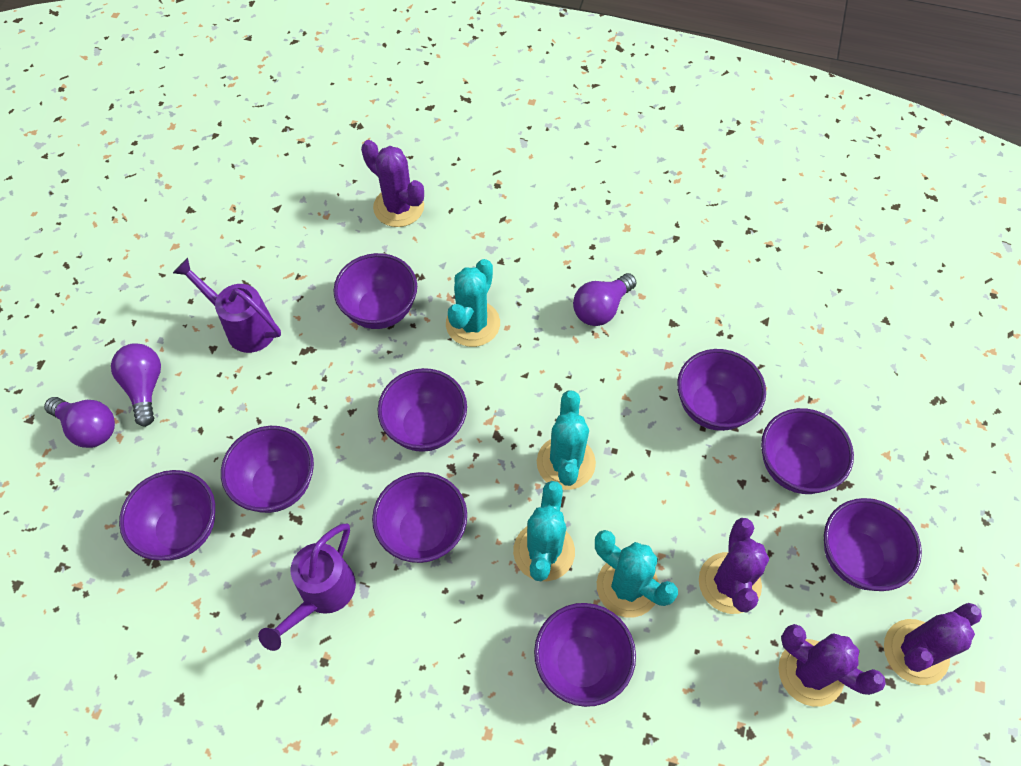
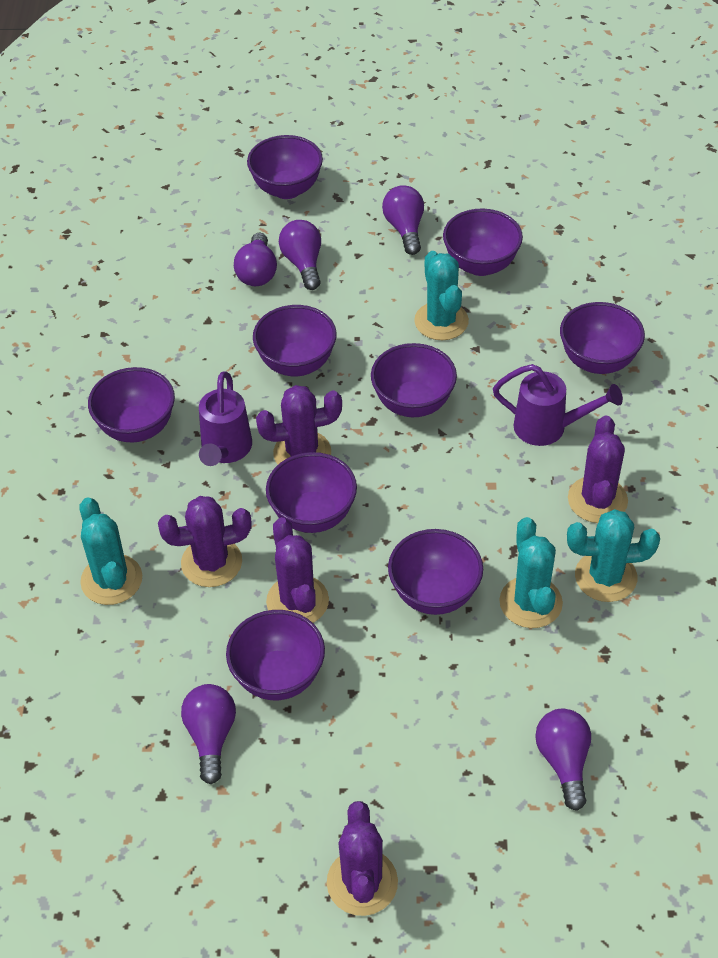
purple cactus: [361,140,424,227] [699,518,769,614] [779,624,886,707] [884,603,982,685] = 4 -> [158,496,252,587] [256,385,342,464] [266,517,329,623] [327,801,398,916] [568,416,628,523] = 5
purple light bulb: [44,397,115,448] [111,343,161,427] [573,273,637,326] = 3 -> [181,684,236,784] [234,232,277,286] [279,220,321,290] [382,185,424,255] [535,708,591,811] = 5

